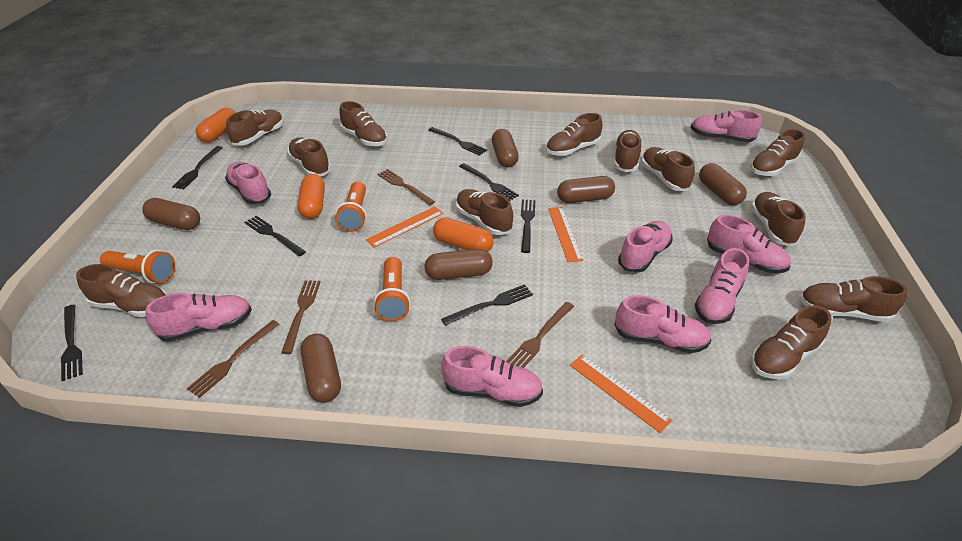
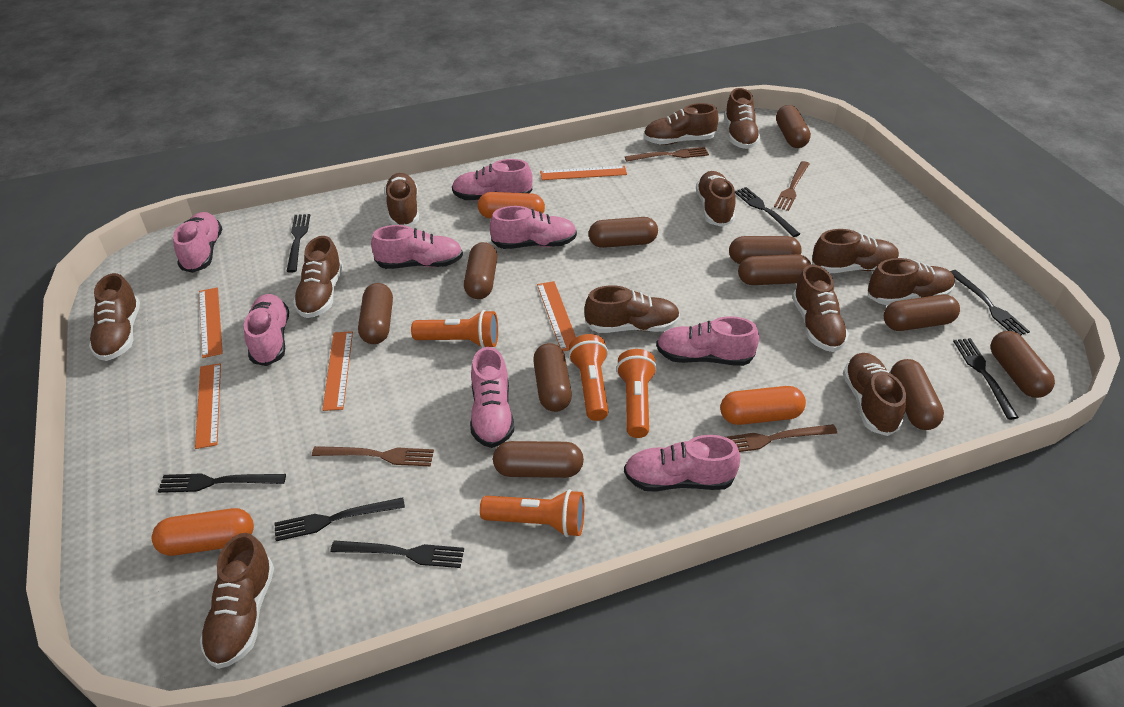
brown capsule: [142,198,200,230] [301,334,341,403] [424,249,493,280] [492,129,519,167] [557,176,615,203] [699,163,747,205] = 6 -> [358,283,393,344] [464,242,497,299] [493,441,584,478] [533,343,572,412] [589,217,658,248] [729,236,802,264] [738,254,811,285] [776,105,811,148] [884,294,960,331] [890,359,944,430] [991,331,1055,398] = 11
orange flashlight: [100,250,175,283] [335,182,367,232] [374,257,410,321] = 3 -> [411,310,498,348] [480,489,584,537] [568,334,608,421] [616,349,657,438] = 4
orange ruler: [366,206,444,248] [548,207,583,262] [570,355,672,433] = 3 -> [195,363,221,449] [199,287,223,358] [322,331,353,411] [537,281,576,351] [540,166,627,180] = 5

